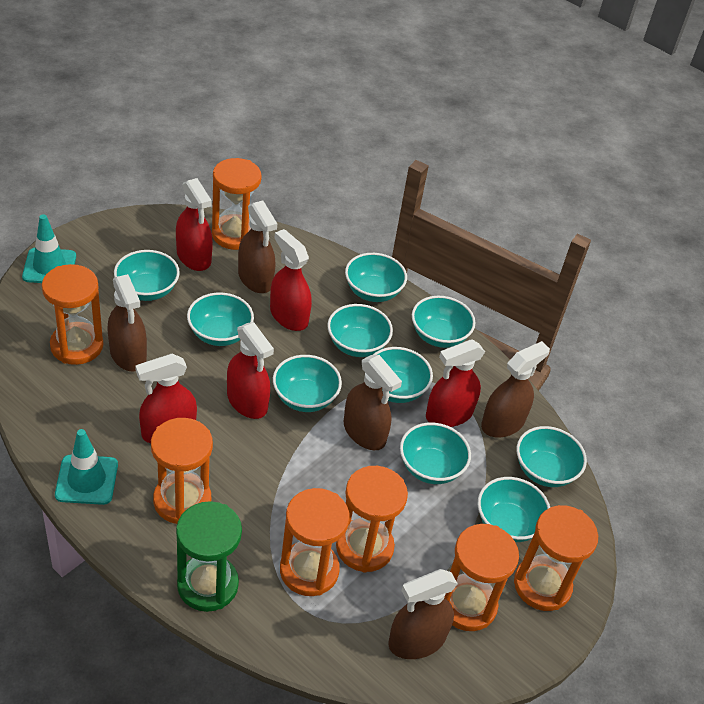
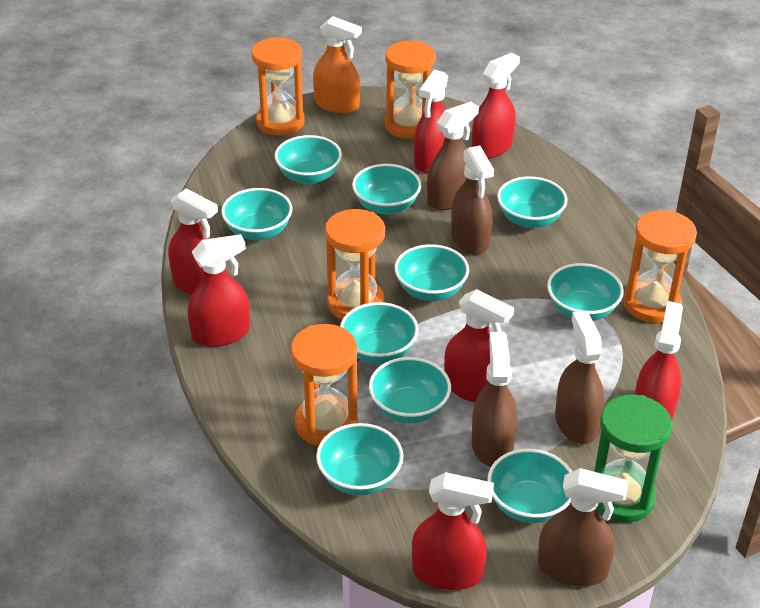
orange hourglass: [42,264,103,365] [151,418,213,524] [212,158,262,250] [280,488,350,596] [336,466,408,573] [444,524,519,631] [514,505,598,611] = 7 -> [251,37,305,136] [291,324,358,446] [325,209,385,319] [385,40,436,139] [623,210,697,323] = 5
orange spray bottle: none = 0 -> [313,16,362,114] = 1
red spray bottle: [135,354,197,444] [176,178,213,271] [227,322,274,419] [270,229,312,331] [426,339,485,427] = 5 -> [168,188,218,295] [188,234,250,347] [412,472,494,590] [414,70,448,173] [444,289,514,403] [472,53,520,159] [635,301,683,421] = 7
turquoise traffic cone: [22,214,76,283] [55,429,118,505] = 2 -> none = 0

